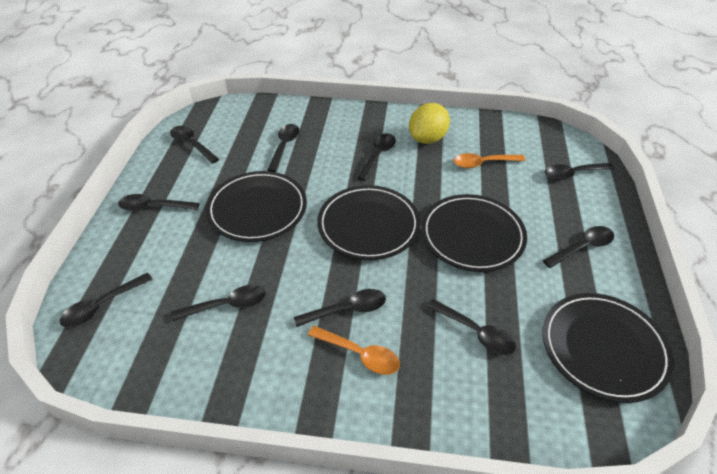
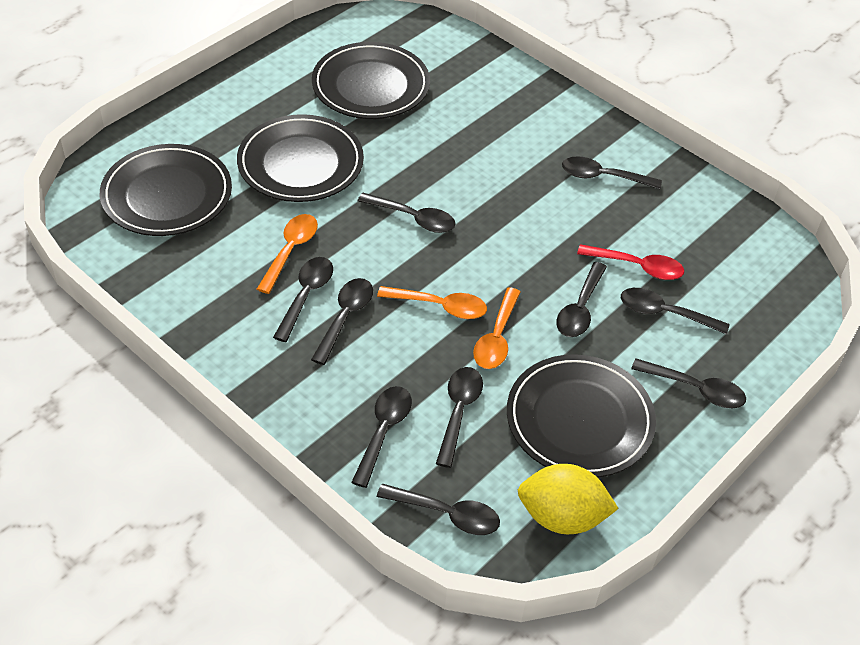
orange spoon: [308,326,400,375] [454,153,525,168] = 2 -> [257,214,318,294] [377,286,487,319] [473,287,520,369] = 3
red spoon: none = 0 -> [577,244,684,280] = 1

